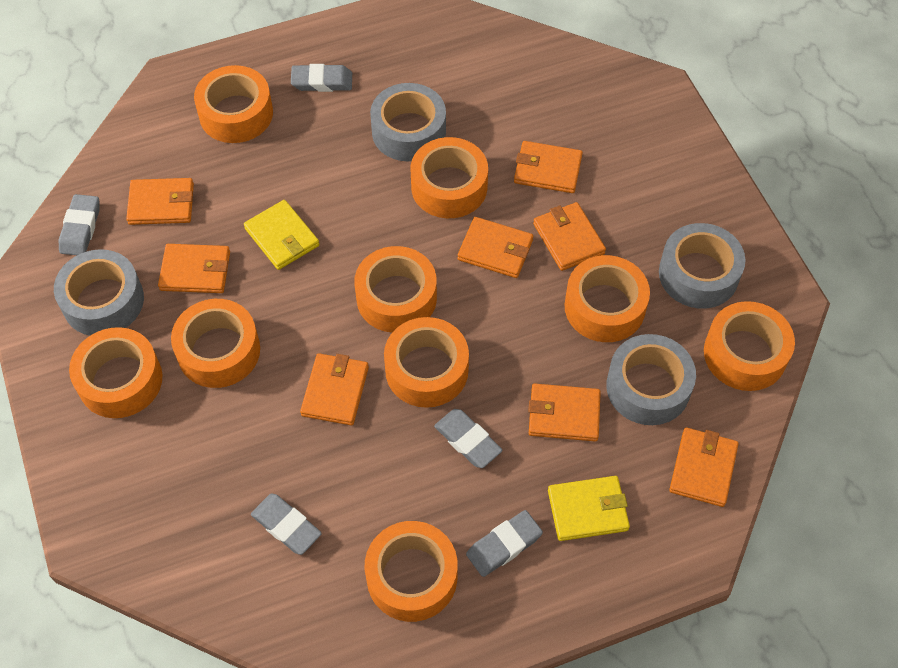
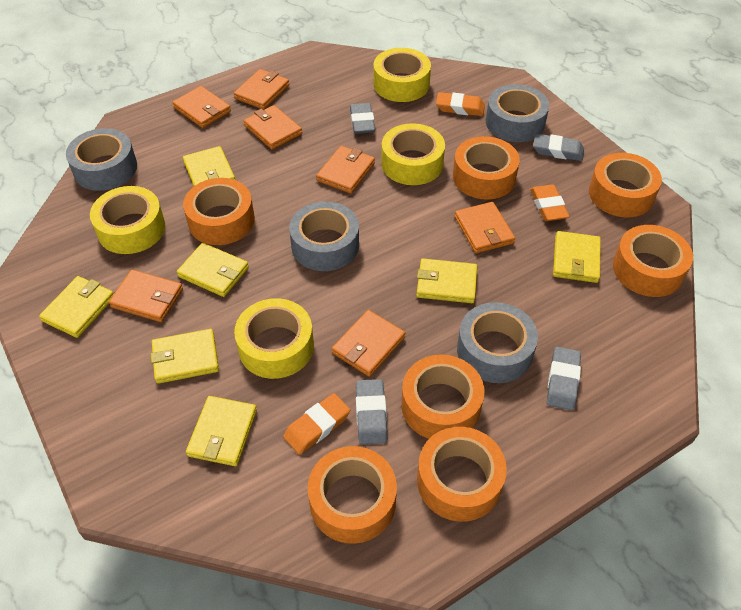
grey eraser: [59,194,100,255] [251,493,322,555] [291,64,352,92] [434,409,503,468] [466,510,543,577] = 5 -> [350,103,375,134] [356,379,387,444] [533,133,584,161] [547,347,581,410] = 4
orange eraser: none = 0 -> [283,393,350,455] [436,92,485,116] [530,185,569,221] = 3
orange tape: [69,327,162,418] [171,299,260,388] [194,65,273,143] [354,246,437,333] [365,521,458,622] [384,317,469,408] [411,137,488,218] [564,255,650,342] [704,301,795,391] = 9 -> [183,178,255,245] [307,446,397,544] [401,355,484,439] [417,427,507,522] [453,136,520,200] [589,153,662,217] [613,225,693,297] = 7
orange wallet: [126,178,194,225] [158,244,230,293] [300,353,369,425] [458,217,533,278] [514,141,583,193] [528,384,601,441] [533,202,606,271] [669,427,739,507] = 8 -> [109,269,183,322] [172,86,231,128] [234,69,289,110] [244,105,302,149] [316,146,375,194] [332,310,405,377] [455,202,515,253] = 7
yellow tape: none = 0 -> [90,186,165,254] [234,298,314,379] [373,48,431,102] [381,123,445,185] = 4
yellow wallet: [244,200,319,270] [548,476,630,541] = 2 -> [39,276,113,338] [150,329,219,384] [177,243,249,297] [183,146,235,186] [186,396,257,466] [416,258,477,303] [553,231,601,283] = 7

